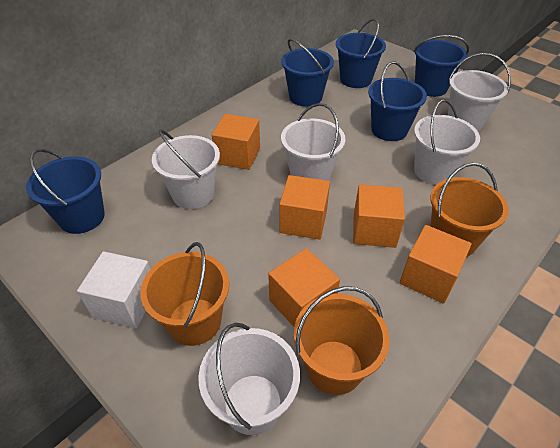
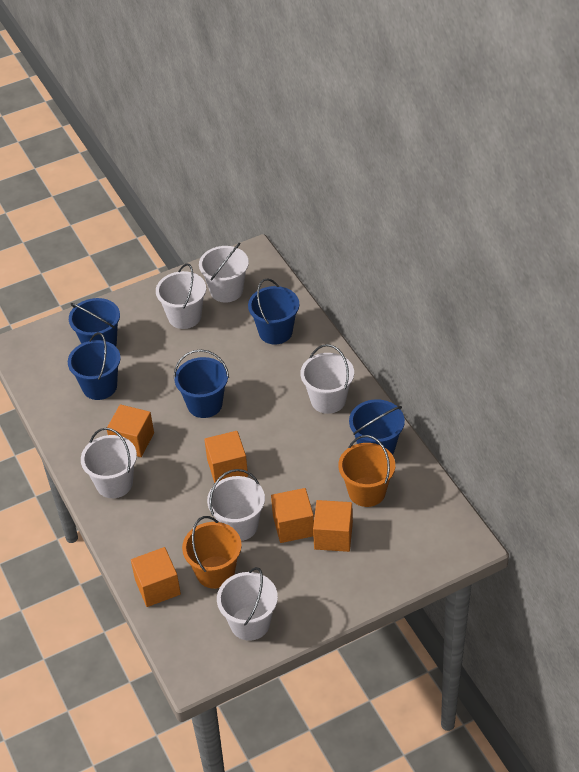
orange bucket: [140,242,229,346] [294,286,390,395] [430,163,509,257] = 3 -> [182,516,242,589] [338,435,395,507] = 2
white bucket: [152,129,220,209] [198,323,300,435] [281,103,346,181] [414,99,480,185] [448,53,511,131] = 5 -> [81,428,137,498] [156,263,206,329] [199,242,249,303] [207,469,265,541] [217,567,278,641] [301,344,354,414] = 6
white cube: [77,251,150,328] = 1 -> none = 0

